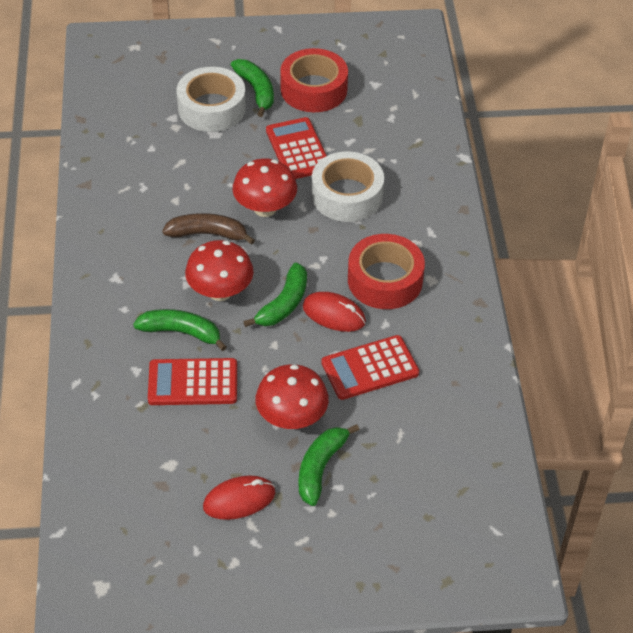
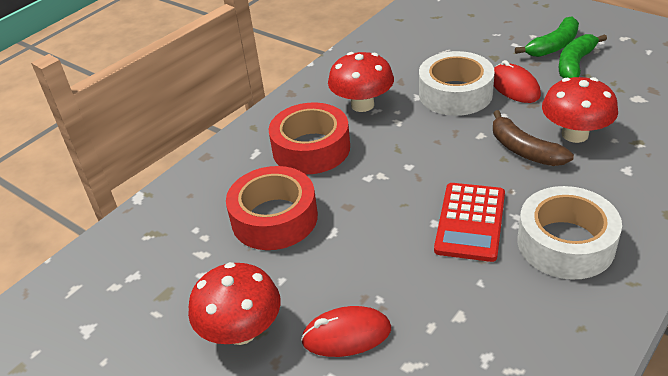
green banana: [133,309,227,351] [231,59,274,117] [243,263,307,327] [299,424,359,506] = 4 -> [515,17,579,57] [559,34,607,78] = 2
red calculator: [148,358,237,405] [266,117,327,179] [321,335,419,400] = 3 -> [434,183,505,262] = 1

